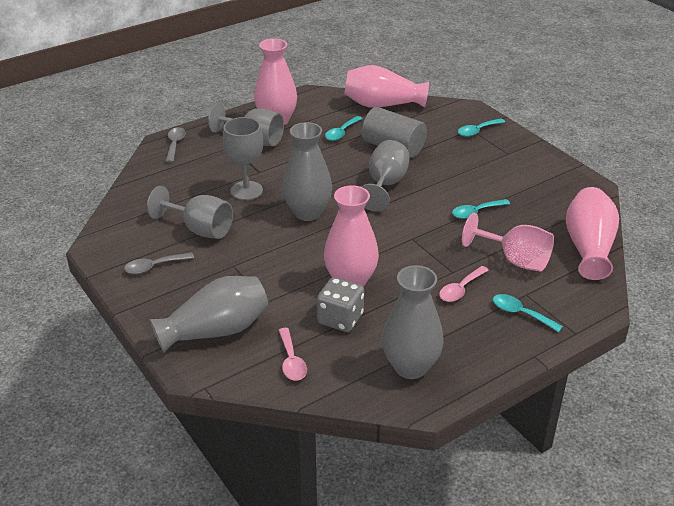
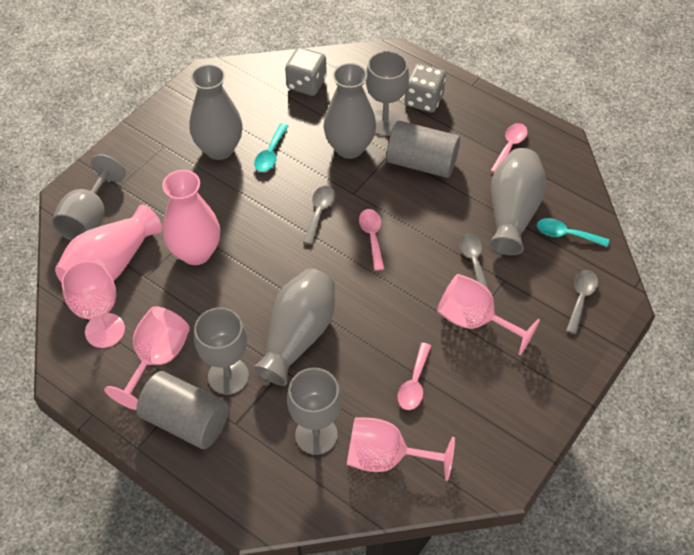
grey cylinder: [362,107,427,158] = 1 -> [136,371,229,449] [386,121,460,178] = 2
grey dice: [317,277,364,332] = 1 -> [285,47,327,96] [405,63,446,113] = 2
grey spoon: [124,252,194,274] [165,127,186,163] = 2 -> [303,186,335,245] [459,233,489,290] [566,270,598,334] = 3
grey vase: [150,276,269,353] [282,122,332,221] [382,265,444,379] = 3 -> [189,64,242,160] [253,268,335,386] [323,63,376,159] [489,148,546,255] = 4
pink goblet: [462,213,554,271] = 1 -> [61,261,125,348] [104,306,190,410] [347,417,455,481] [437,274,540,355] = 4
pink spoon: [278,328,307,381] [439,266,489,302] = 2 -> [359,209,384,271] [398,343,431,410] [491,123,528,172] = 3
pink vase: [254,38,297,125] [324,185,379,287] [344,65,429,108] [566,187,619,280] = 4 -> [55,204,162,283] [162,170,220,265] = 2
turquoise spoon: [325,116,363,141] [452,199,510,219] [458,118,505,137] [493,294,563,332] = 4 -> [254,123,288,172] [537,218,609,247] = 2

